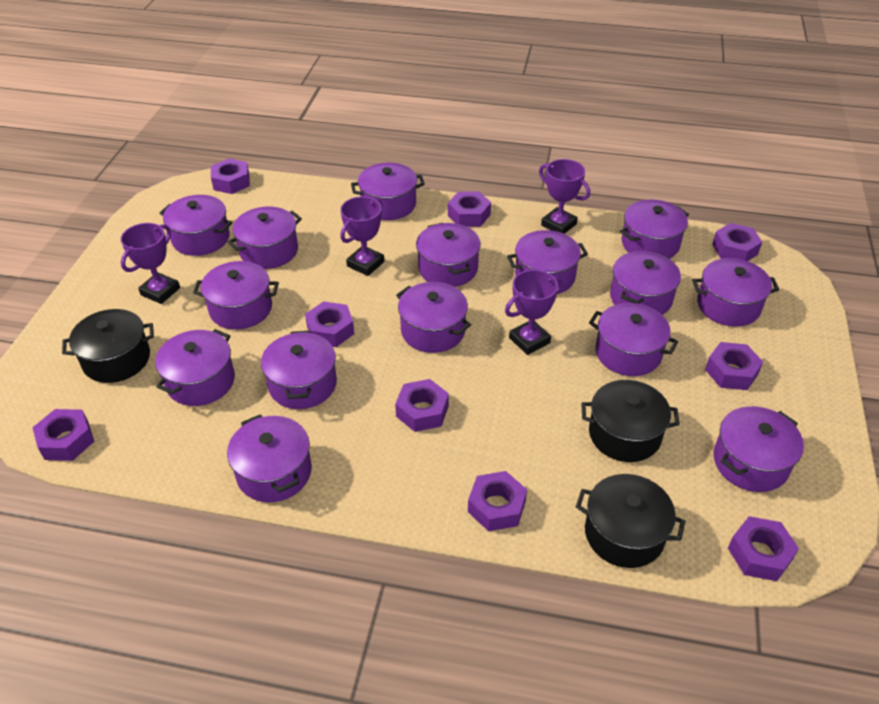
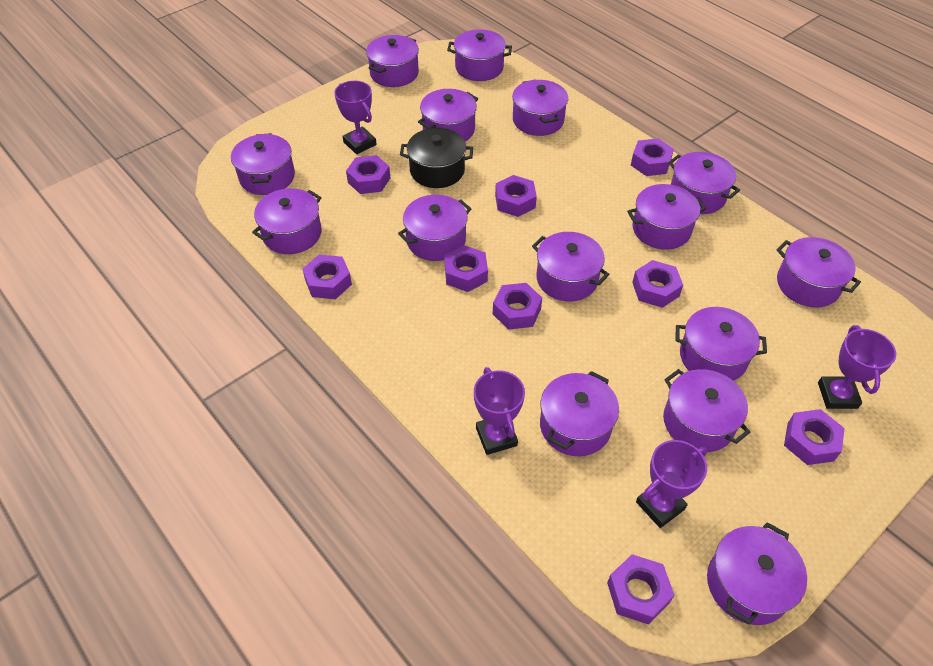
black pot: [62,309,154,383] [576,474,686,568] [581,380,680,462] = 3 -> [400,128,473,188] = 1

